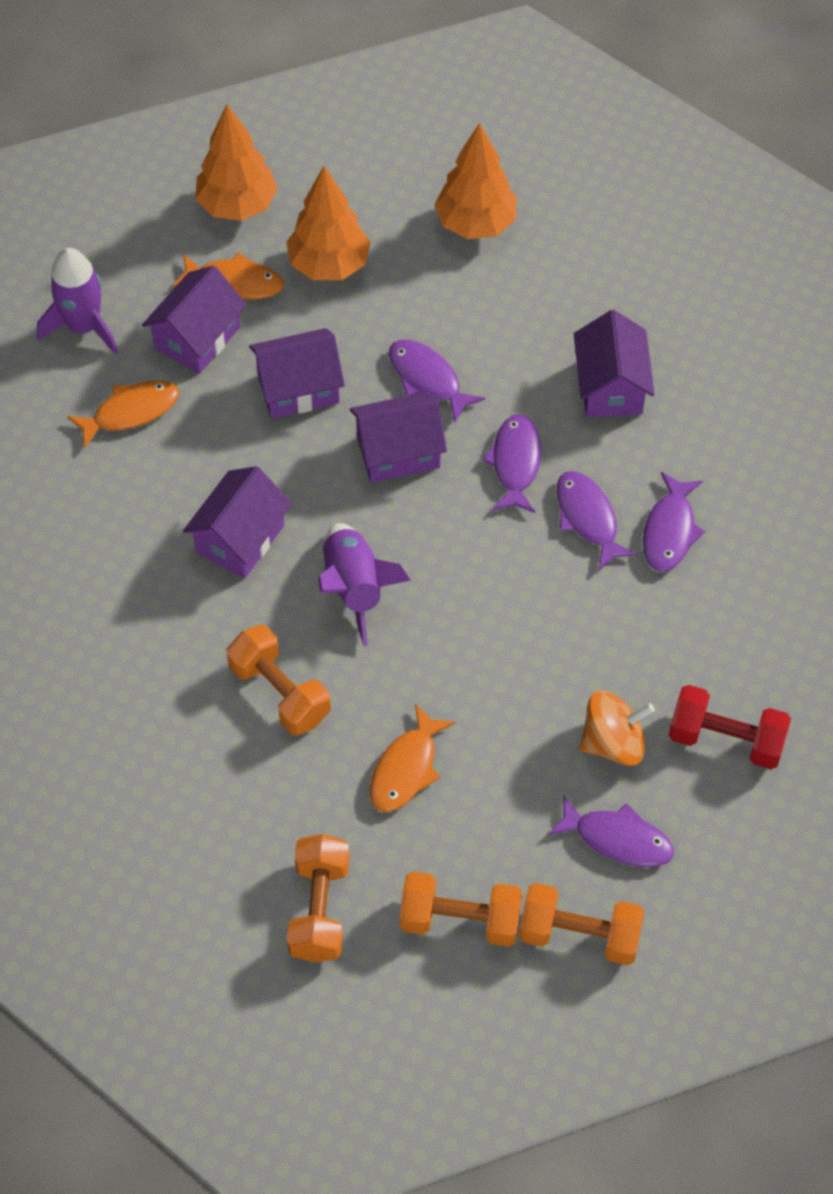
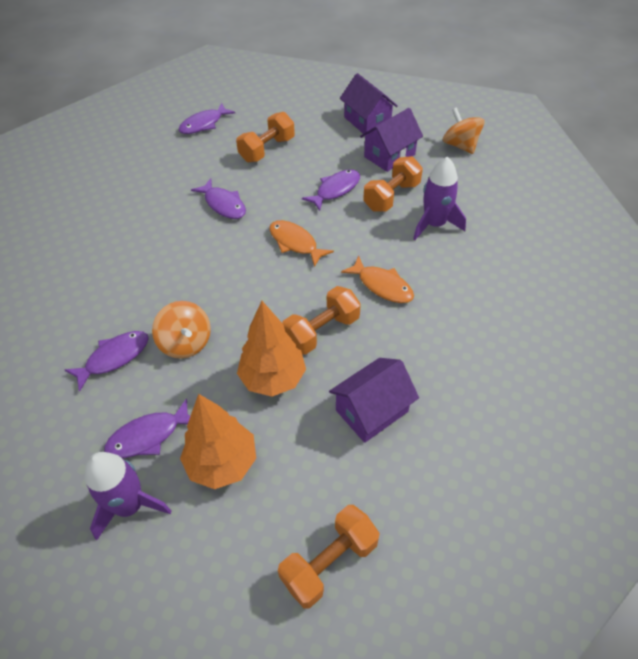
orange fish: [67,380,179,449] [173,253,284,300] [370,704,455,812] = 3 -> [269,220,334,267] [341,256,414,303] = 2
orange spinning top: [579,690,655,766] = 1 -> [152,301,211,359] [443,107,485,154] = 2
orange tree: [195,105,278,221] [286,166,371,280] [434,123,517,239] = 3 -> [180,394,256,489] [237,301,306,397] = 2
purple house: [142,266,247,374] [183,466,292,579] [249,328,345,419] [350,392,447,483] [574,310,655,417] = 5 -> [329,358,419,443] [340,73,398,136] [360,108,423,172] = 3
red dumbbell: [669,685,791,769] = 1 -> none = 0

